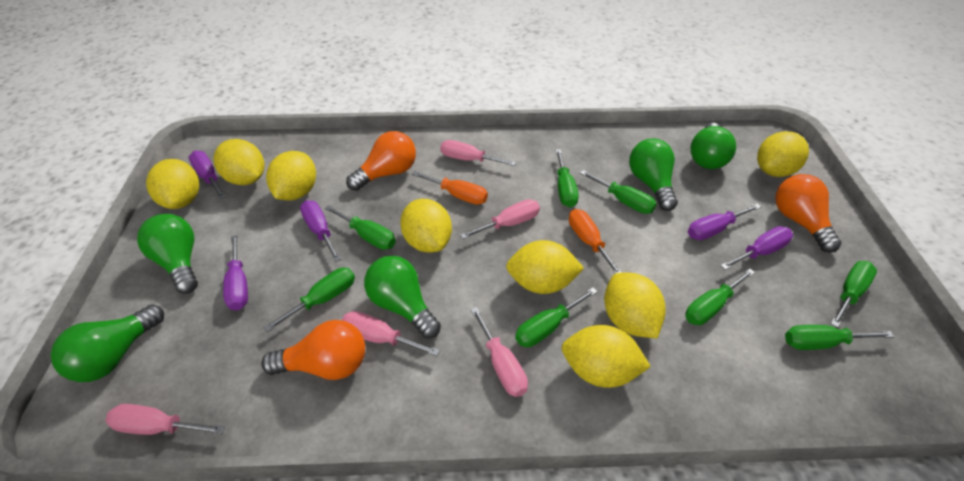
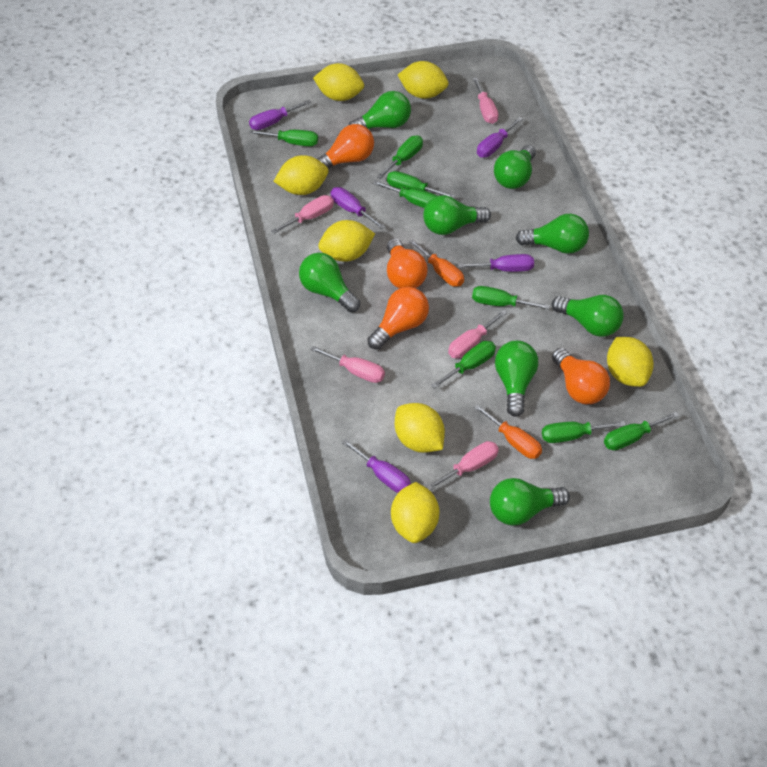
green light bulb: [51,305,164,382] [137,214,198,294] [364,256,441,339] [629,139,678,211] [690,123,736,169] = 5 -> [299,253,360,313] [349,91,411,129] [423,195,491,235] [490,478,570,526] [494,145,536,189] [495,341,538,417] [516,214,589,254] [552,295,624,337] = 8
orange light bulb: [261,320,365,380] [346,131,416,191] [775,174,841,253] = 3 -> [317,124,374,169] [367,287,429,350] [387,238,428,289] [552,348,610,404] = 4
yellow lemon: [146,159,199,209] [213,139,265,185] [266,151,316,201] [400,199,452,253] [506,240,584,294] [562,325,651,388] [604,273,666,338] [757,131,809,177] = 8 -> [274,155,329,195] [313,63,364,101] [318,220,375,262] [391,482,439,543] [395,403,445,453] [398,61,449,99] [607,337,654,387] = 7

